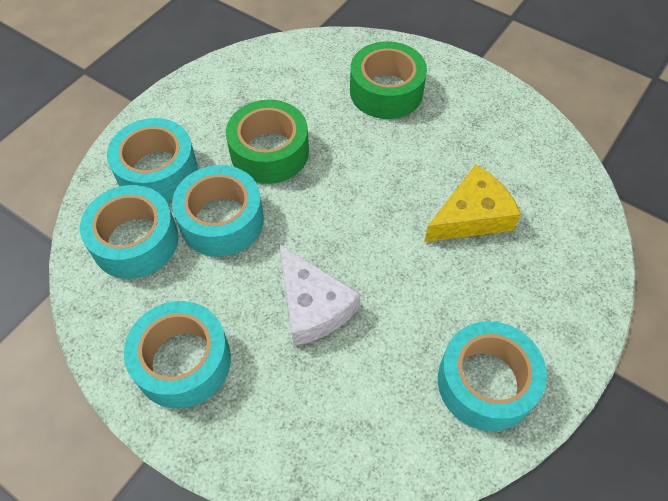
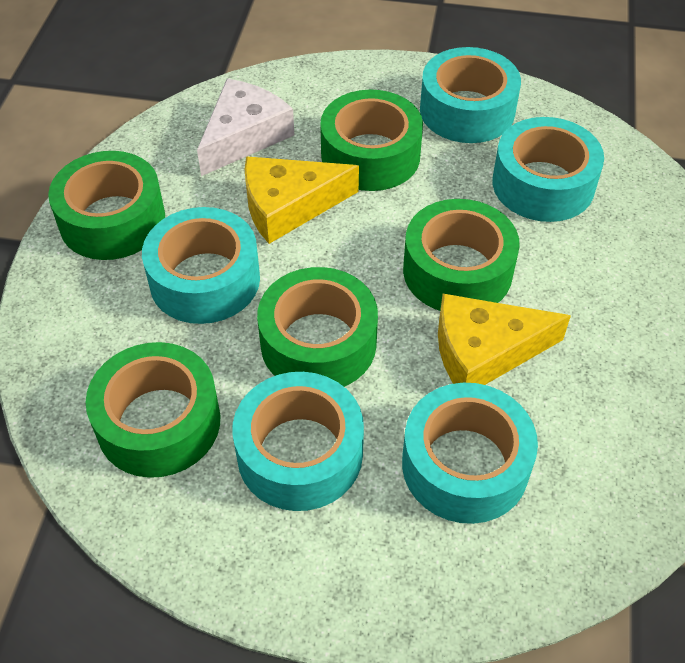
green tape: [226,100,309,184] [350,41,427,119] = 2 -> [48,151,165,260] [85,342,220,478] [257,267,378,387] [320,90,423,191] [403,199,520,311] = 5
yellow cheese: [424,165,521,242] = 1 -> [245,156,359,244] [438,294,571,385] = 2

